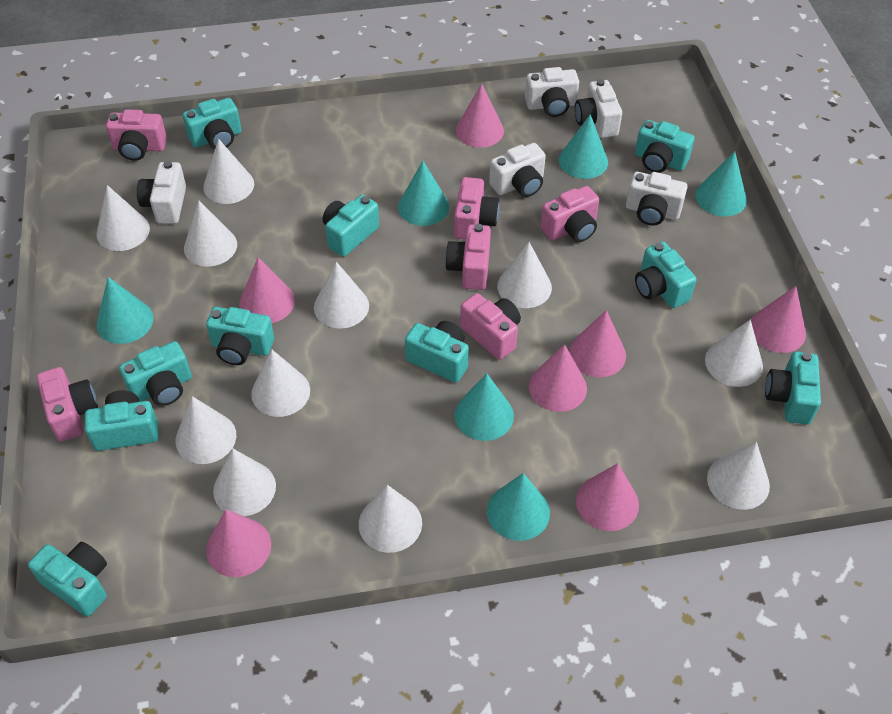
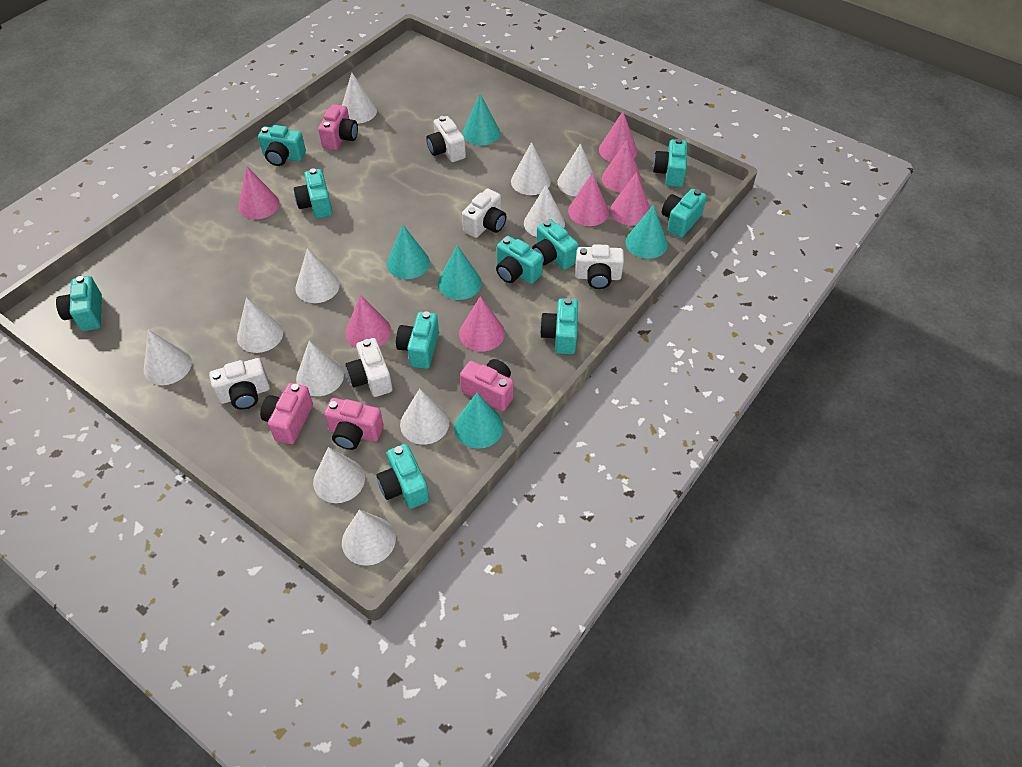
pink camera: [37,367,98,441] [106,109,167,161] [445,224,491,290] [454,177,500,239] [460,293,521,360] [540,186,599,242] = 6 -> [260,383,313,444] [318,104,358,150] [324,398,384,450] [460,359,513,411] = 4
turquoise cone: [97,277,154,344] [398,161,449,226] [454,373,514,441] [487,473,550,541] [559,114,608,179] [695,151,747,217] = 6 -> [387,225,430,279] [438,245,482,300] [454,393,504,449] [462,94,500,145] [625,204,668,259] = 5

